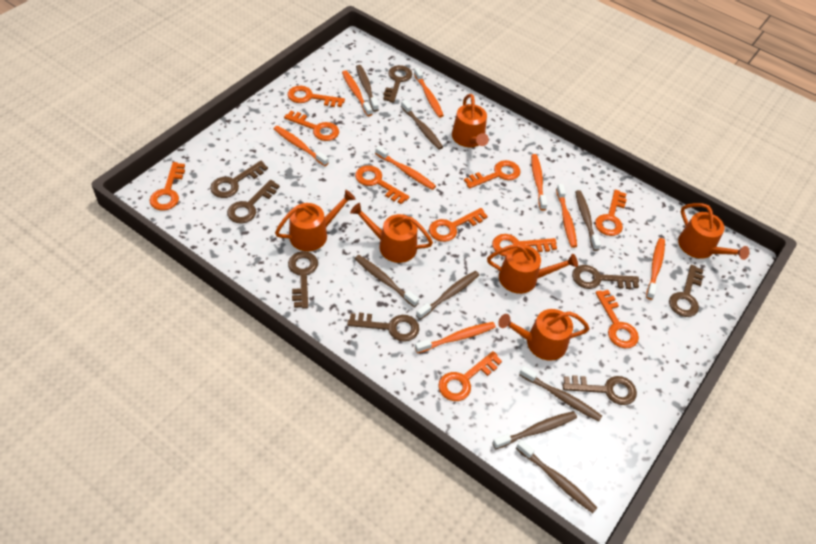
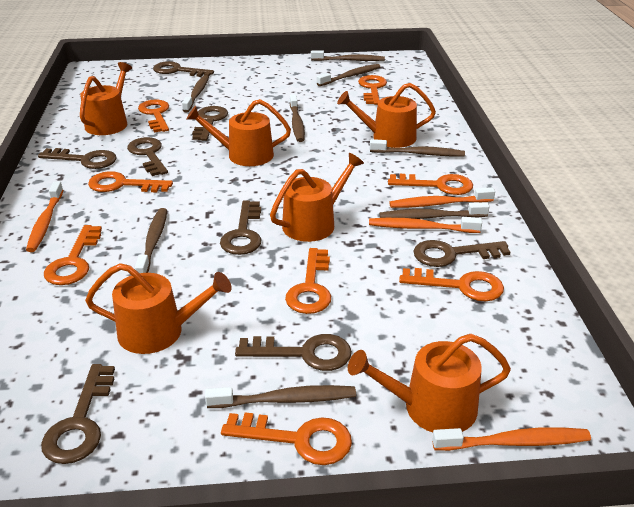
orange key: [150,162,185,211] [284,111,339,141] [288,86,345,107] [355,165,410,204] [429,208,488,242] [438,351,502,401] [464,160,521,189] [492,234,557,256] [595,190,627,236] [595,290,639,348] = 10 -> [44,225,102,285] [88,171,173,193] [138,99,169,133] [221,412,352,465] [285,248,331,314] [358,75,387,105] [388,174,473,195] [399,268,504,302] = 8
orange toothbrush: [274,126,329,166] [342,70,372,116] [375,146,436,190] [414,68,444,118] [415,322,496,353] [531,154,547,211] [556,184,577,248] [646,238,665,300] = 8 -> [26,181,63,252] [369,217,482,233] [389,187,495,208] [432,427,591,451] = 4

